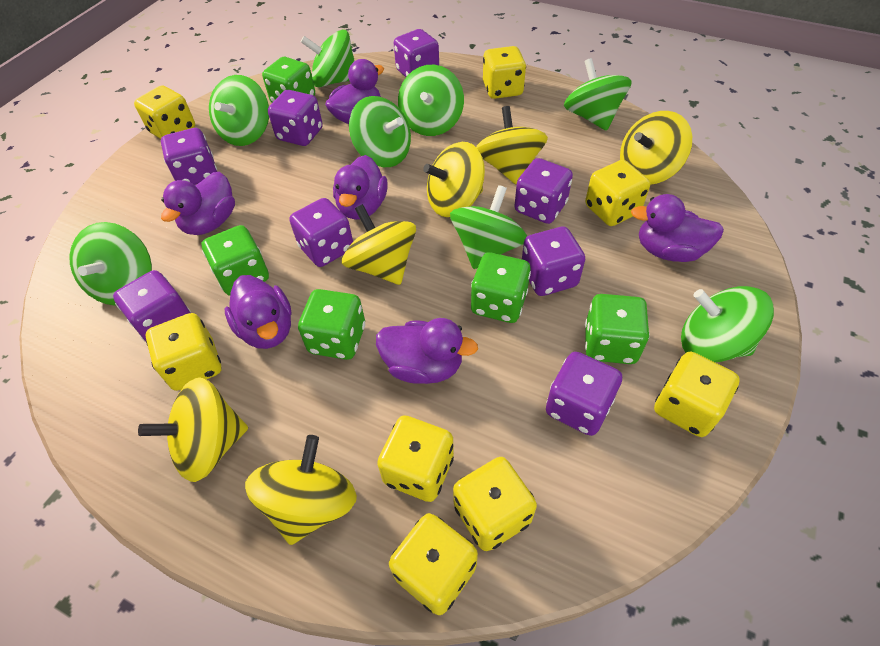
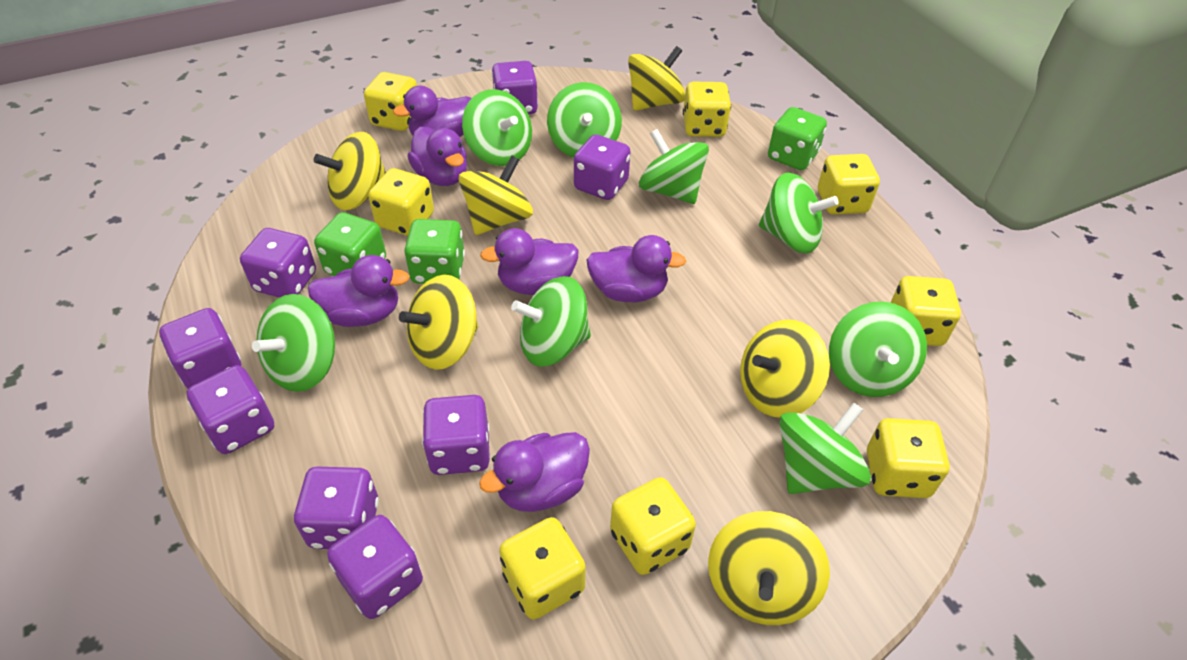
green dice: [202,225,269,296] [262,57,315,103] [298,289,365,360] [471,252,531,323] [585,294,650,364] = 5 -> [314,212,386,276] [404,219,465,284] [768,107,827,170] = 3

